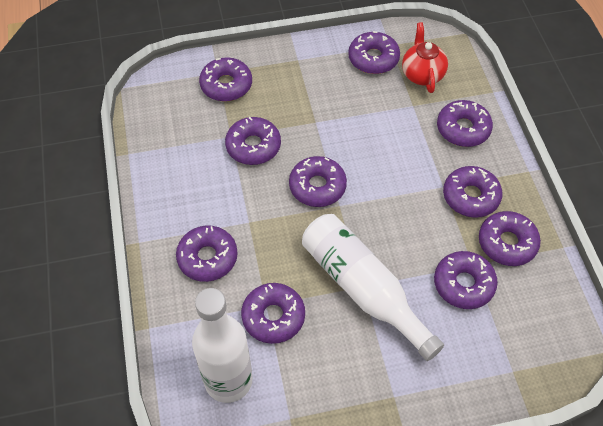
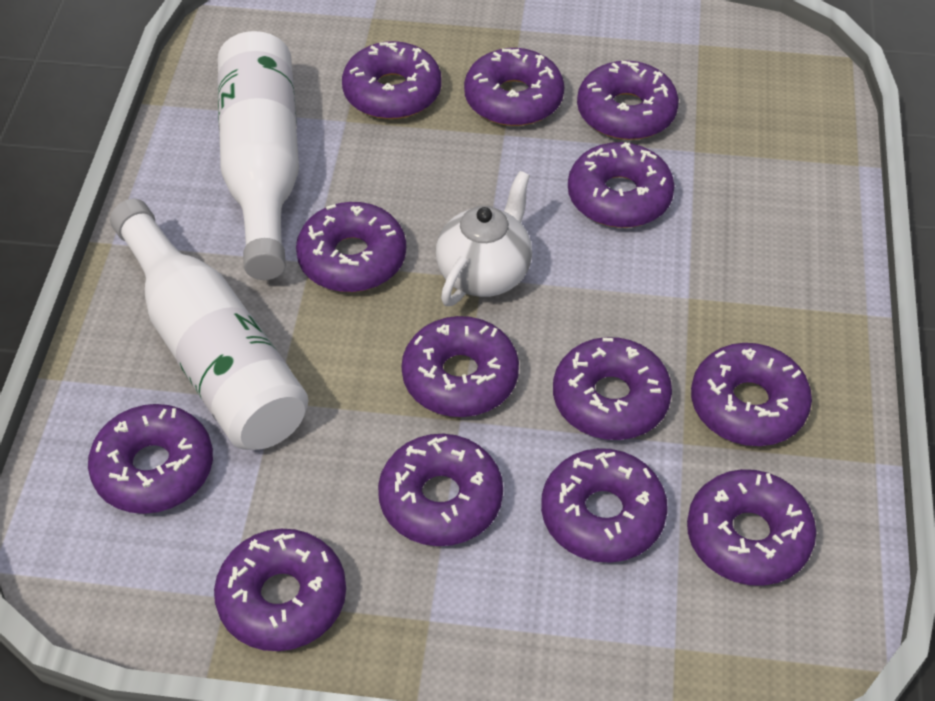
purple donut: [176,225,238,282] [199,57,252,101] [225,117,281,165] [241,283,305,344] [289,156,347,207] [348,31,400,74] [434,251,498,309] [437,100,493,147] [443,166,502,218] [479,211,541,266] = 10 -> [88,404,213,514] [214,529,346,651] [296,202,406,292] [342,41,442,119] [378,434,503,546] [402,316,519,417] [464,48,564,126] [541,448,668,563] [553,337,672,440] [568,142,675,228] [577,61,679,140] [687,469,816,586] [691,343,812,446] = 13
red teapot: [402,22,448,93] = 1 -> none = 0
white teapot: none = 0 -> [436,171,532,306] = 1

